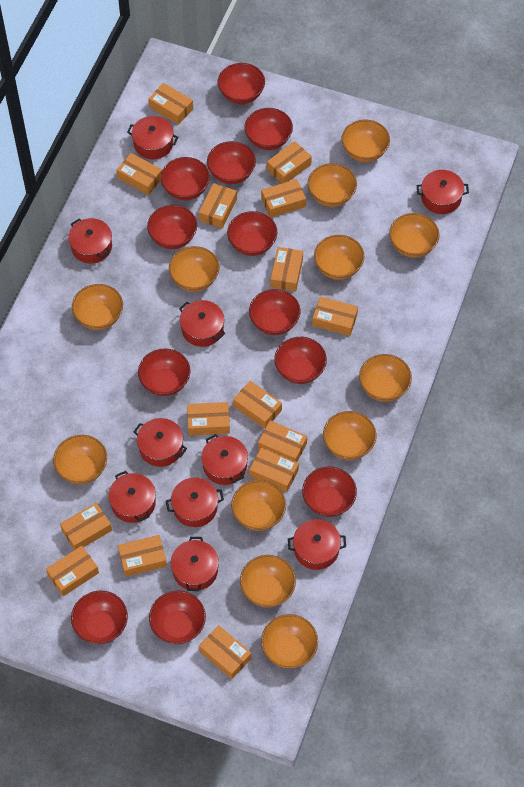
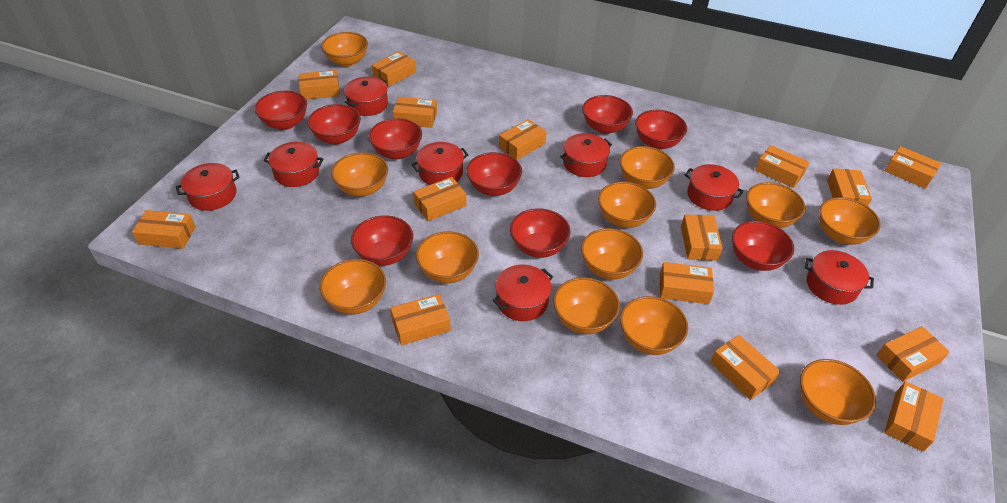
red bowl: [71,591,128,644] [138,349,190,396] [147,205,197,249] [149,591,206,644] [160,157,210,200] [207,141,256,184] [218,63,265,104] [227,211,277,256] [244,108,293,150] [249,289,300,335] [274,337,327,384] [302,467,357,517] = 12 -> [255,91,307,130] [307,104,361,144] [351,215,413,266] [369,118,422,159] [466,152,522,196] [510,208,571,258] [582,95,633,134] [635,110,687,149] [732,221,794,271] = 9
red pot: [68,218,112,264] [108,471,156,523] [127,116,178,159] [134,418,187,467] [166,478,224,527] [171,537,219,591] [179,300,225,347] [201,434,248,485] [288,519,346,570] [417,170,469,214] = 10 -> [176,163,240,211] [263,142,323,187] [344,77,388,116] [412,142,468,185] [493,265,553,321] [560,133,612,177] [685,164,744,211] [805,250,874,305] = 8

